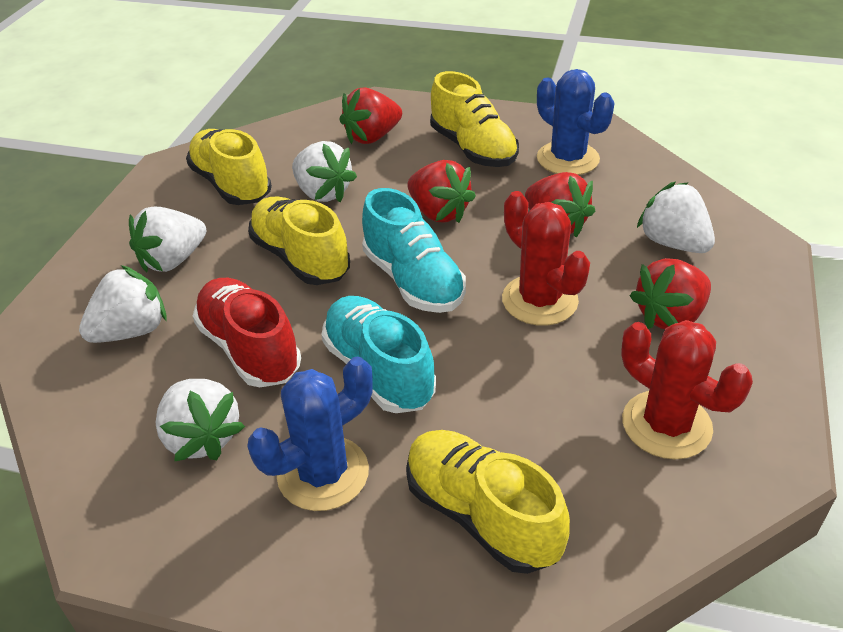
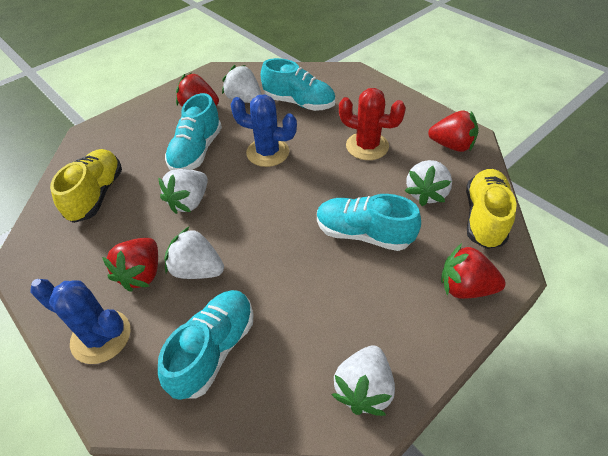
red cactus: [502,191,590,326] [621,320,753,460] = 2 -> [339,88,406,160] = 1
red shoe: [193,278,301,387] = 1 -> none = 0
turquoise shoe: [322,296,436,413] [362,188,466,313] = 2 -> [158,290,253,400] [165,93,222,170] [261,58,335,111] [317,194,421,251] = 4
yellow shoe: [186,129,272,205] [248,196,350,285] [406,430,570,574] [430,71,519,167] = 4 -> [50,149,122,223] [466,169,517,249] = 2

